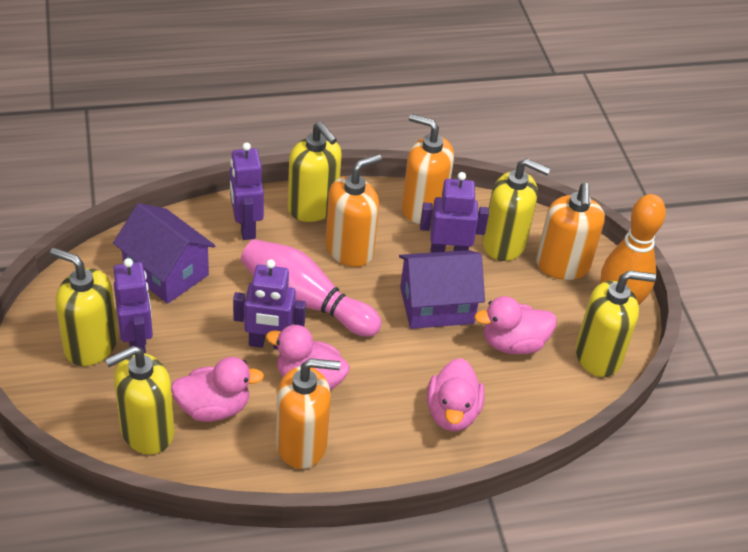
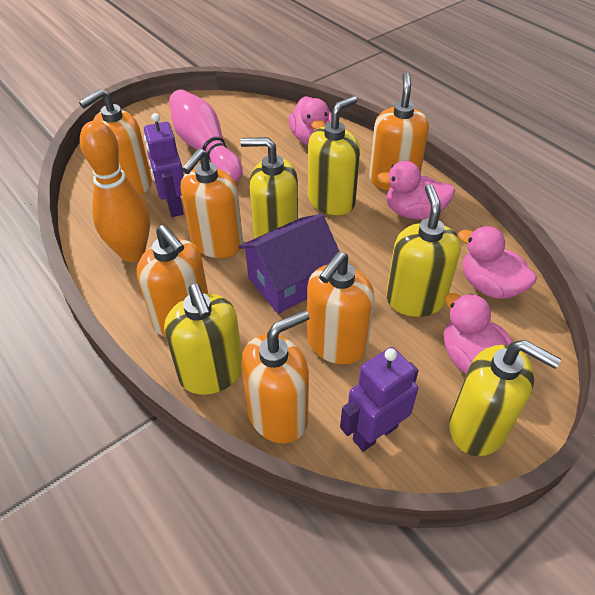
orange soap dispenser: [276,358,341,469] [325,154,382,267] [402,114,454,224] [536,183,605,280] = 4 -> [79,89,152,195] [137,225,208,337] [181,148,243,258] [241,310,310,443] [307,252,375,365] [369,72,429,191] = 6
purple house: [113,203,216,304] [399,250,485,329] = 2 -> [238,214,340,314] = 1
purple robot: [114,258,153,353] [230,142,264,240] [233,259,306,350] [420,172,489,253] = 4 -> [144,113,184,217] [340,347,419,452] = 2

